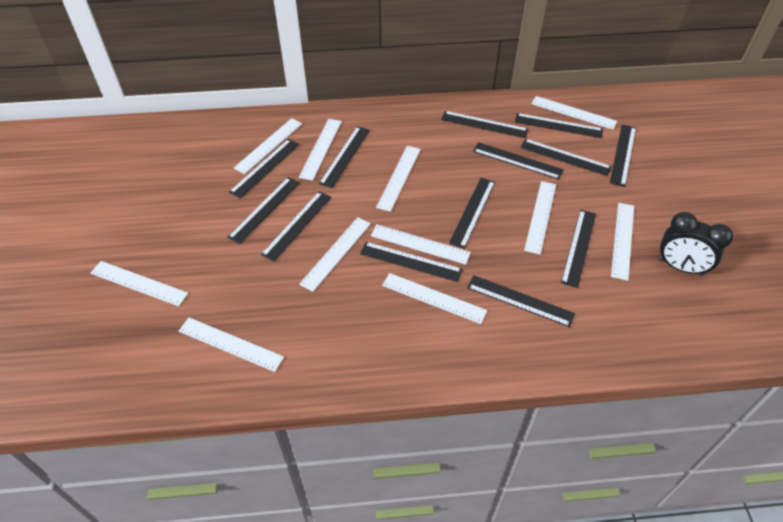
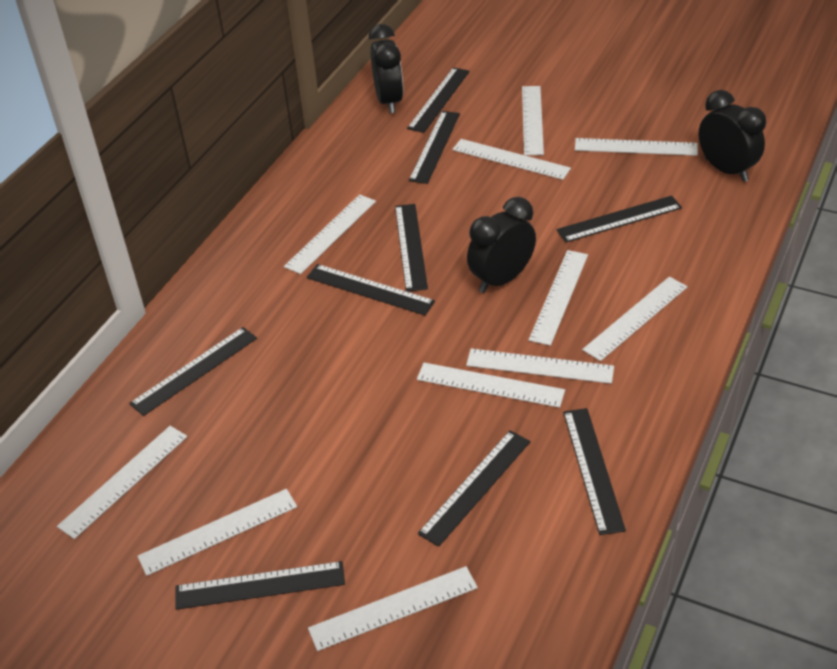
black clock: [658,212,733,276] = 1 -> [369,24,404,114] [467,197,536,293] [699,90,766,182] = 3
black ruler: [227,177,300,244] [229,139,299,199] [261,192,332,262] [319,126,370,188] [360,242,463,282] [441,111,528,138] [449,178,495,249] [467,275,575,327] [473,142,564,180] [515,113,603,138] [520,139,612,176] [561,210,596,288] [610,125,636,187] = 13 -> [129,327,257,416] [176,561,345,610] [307,264,435,315] [395,204,428,292] [407,67,470,133] [409,111,460,184] [418,430,530,547] [557,196,682,243] [563,408,626,535] = 9

